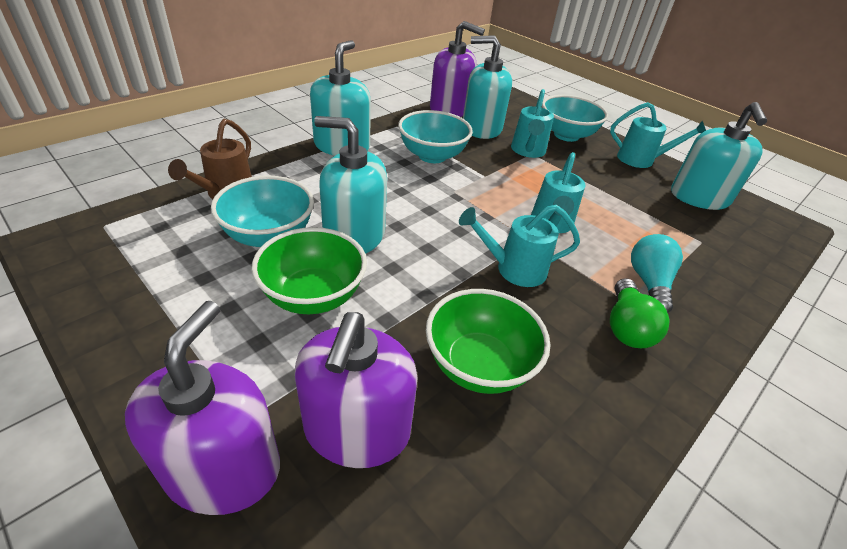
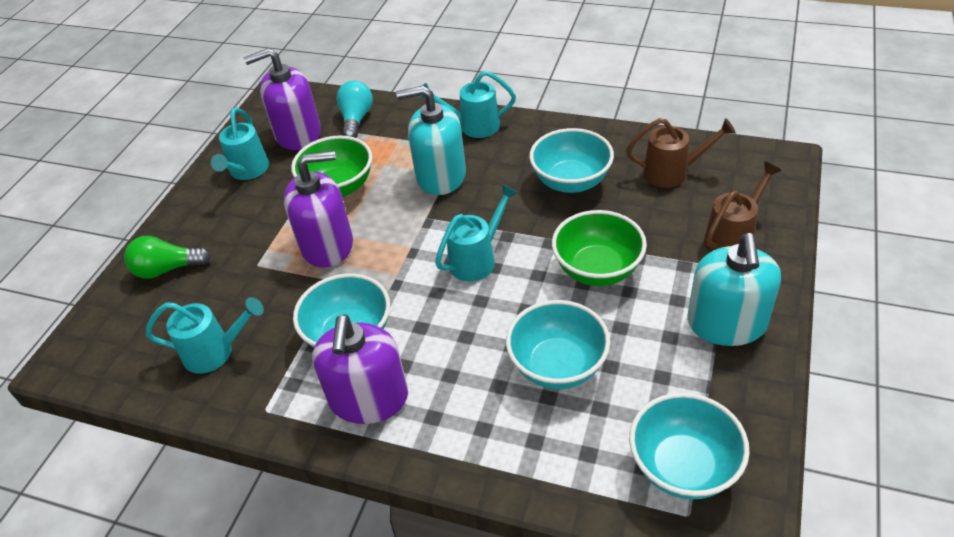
brown watering can: [168,119,252,199] = 1 -> [626,118,736,188] [704,161,782,252] = 2
turquoise bowl: [211,176,314,247] [398,110,473,163] [542,95,608,142] = 3 -> [293,273,390,348] [506,300,610,389] [529,128,614,193] [629,393,750,499] = 4
turquoise soap dispenser: [310,40,371,156] [314,116,387,254] [463,35,512,139] [671,102,767,210] = 4 -> [396,85,466,195] [687,233,781,346] = 2

